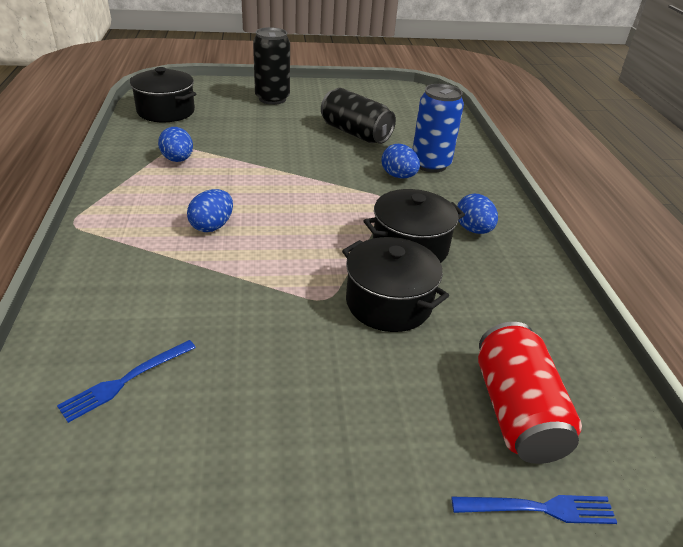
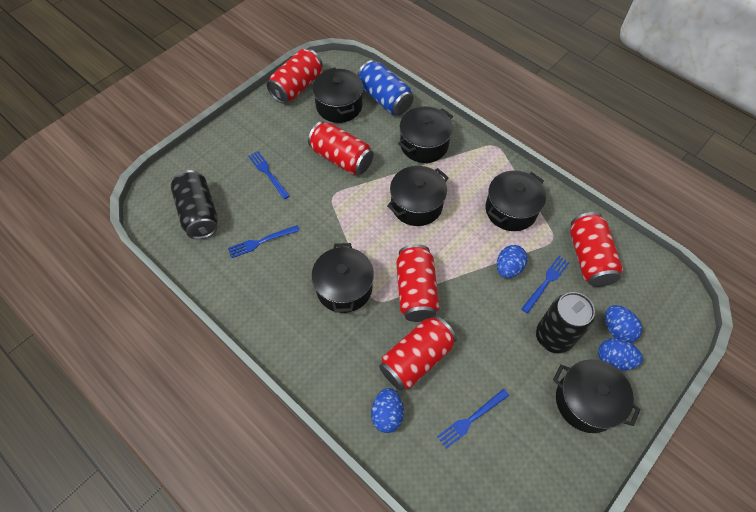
black pot: [130,67,196,122] [342,237,449,332] [364,189,465,263] = 3 -> [311,243,374,313] [312,67,363,123] [387,166,449,226] [398,106,453,163] [486,170,546,231] [553,359,640,433] = 6
blue fork: [57,340,196,423] [451,495,617,524] = 2 -> [228,225,300,258] [248,151,290,199] [437,389,509,449] [521,256,570,314] = 4
red can: [478,322,582,464] = 1 -> [267,49,323,104] [308,121,374,175] [379,315,457,390] [396,244,439,322] [570,212,623,287] = 5

